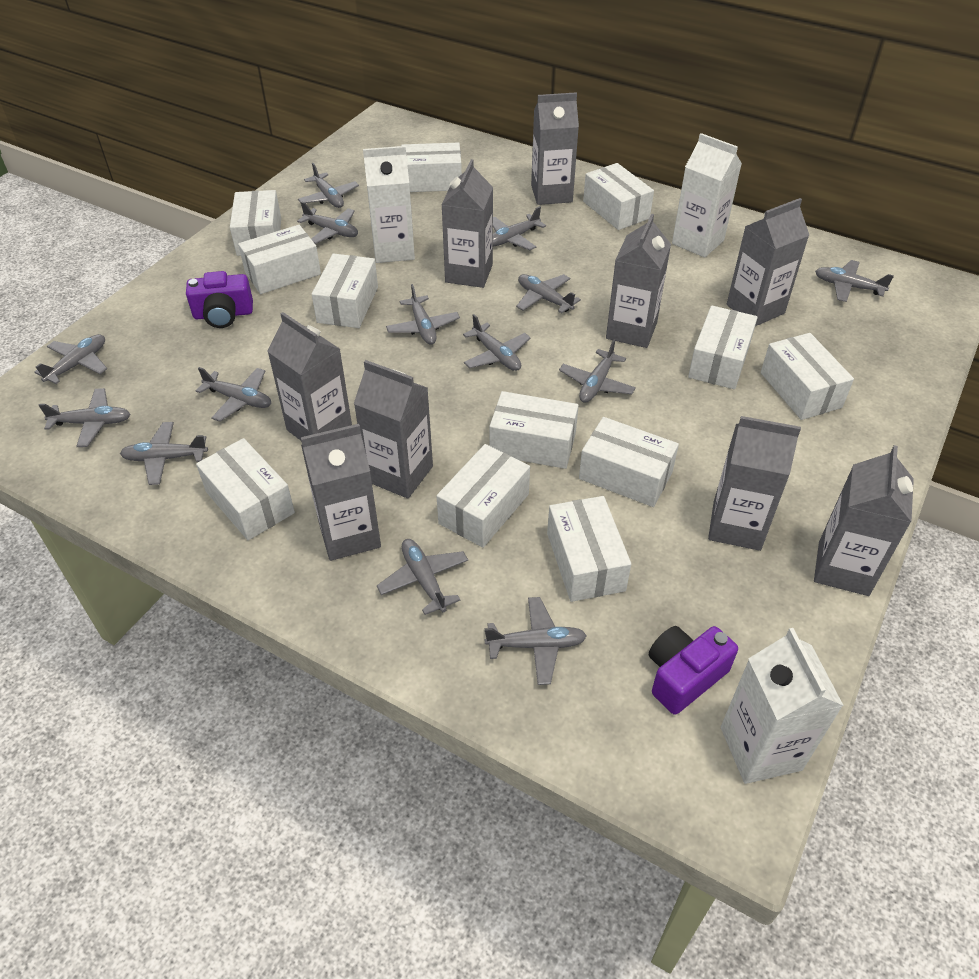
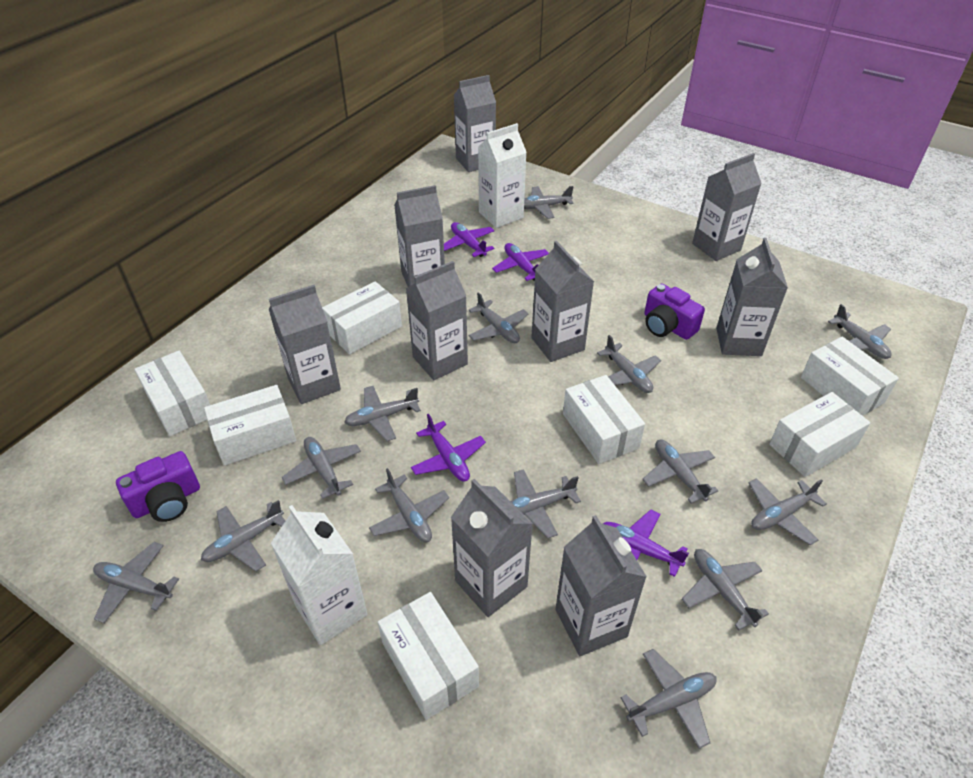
purple plane: none = 0 -> [411,414,486,482] [444,222,494,257] [492,243,549,281] [603,510,689,577] = 4
white box: [196,438,295,540] [230,190,281,256] [238,225,321,294] [312,253,378,328] [401,142,462,192] [437,444,530,548] [489,391,579,469] [547,496,631,602] [579,417,679,507] [583,163,654,230] [688,305,758,389] [761,333,854,420] = 12 -> [135,351,210,436] [204,385,296,466] [322,281,402,354] [378,592,479,720] [563,375,645,464] [769,392,870,477] [801,337,899,416] = 7
white carton: [363,146,415,263] [672,133,742,258] [721,628,844,784] = 3 -> [271,505,368,645] [478,123,527,228] = 2

